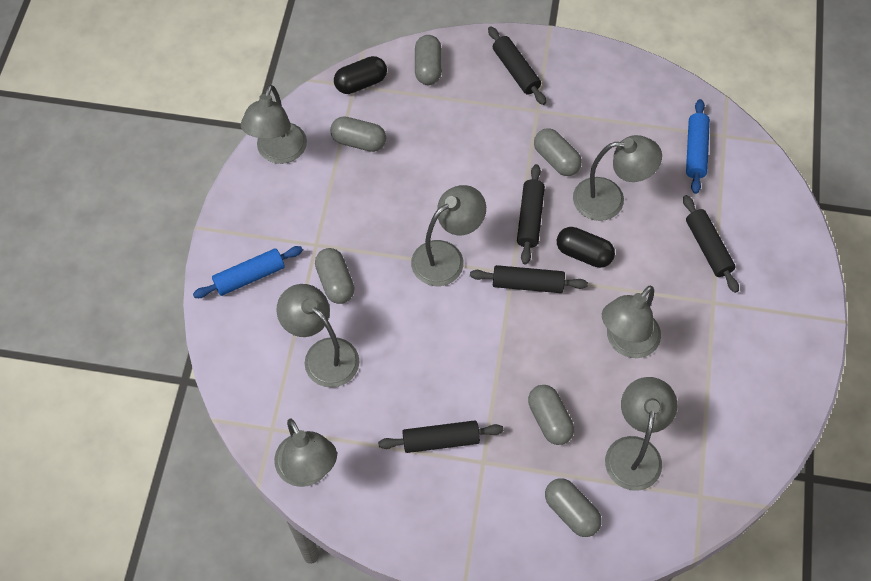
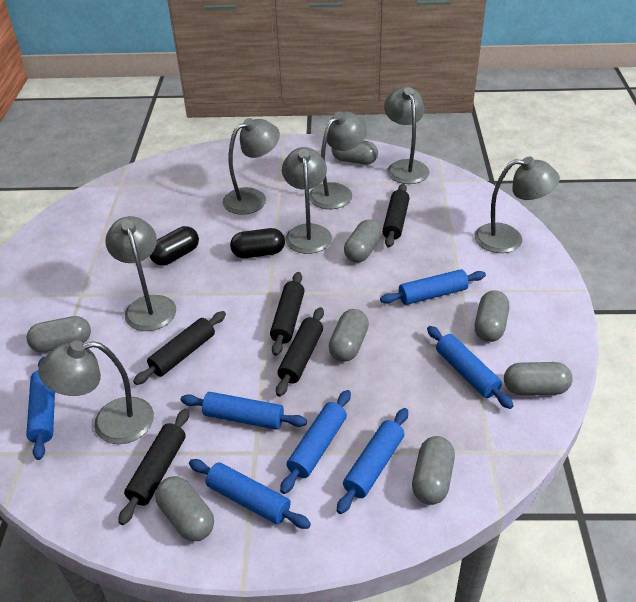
blue rolling pin: [193,246,303,298] [686,99,710,194] = 2 -> [26,357,55,460] [180,392,307,430] [189,459,311,529] [280,390,351,494] [337,408,408,514] [380,269,486,305] [427,326,514,409] = 7
grey capsule: [315,248,355,304] [330,116,386,152] [415,35,442,85] [528,385,574,445] [534,128,582,176] [545,479,602,537] = 6 -> [26,316,91,353] [155,476,214,542] [329,309,369,362] [332,140,378,165] [344,219,382,263] [412,436,455,505] [475,290,509,342] [504,362,573,395] = 8

